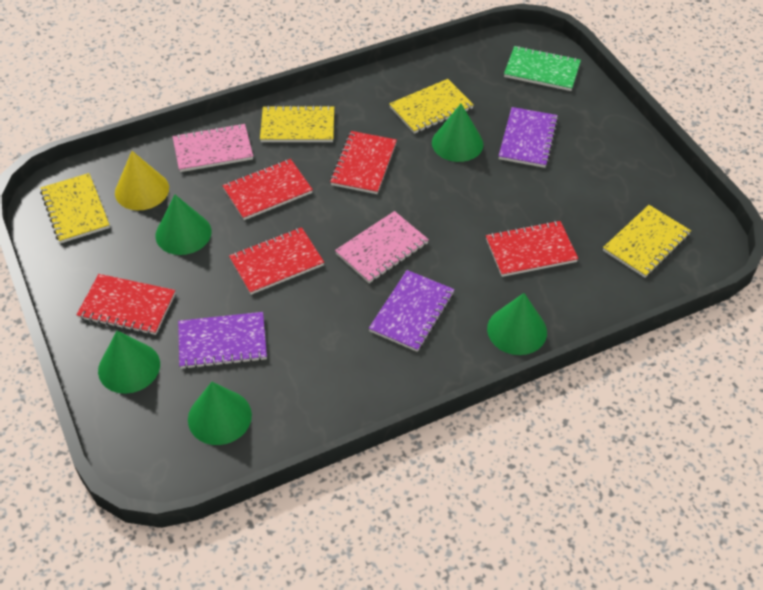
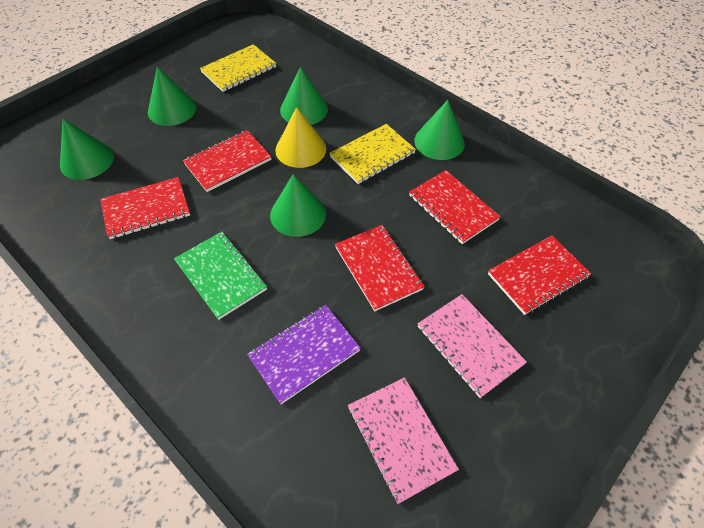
purple notebook: [178,312,267,369] [369,270,455,352] [499,107,559,168] = 3 -> [247,305,361,404] = 1
yellow notebook: [40,173,110,243] [260,105,334,142] [389,79,474,134] [603,205,691,278] = 4 -> [200,44,276,92] [329,124,416,184] = 2

